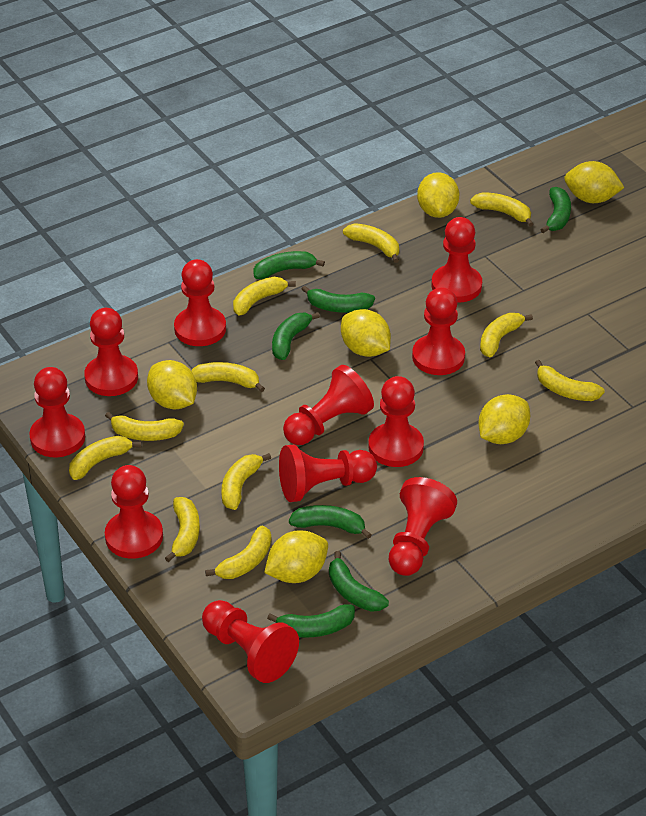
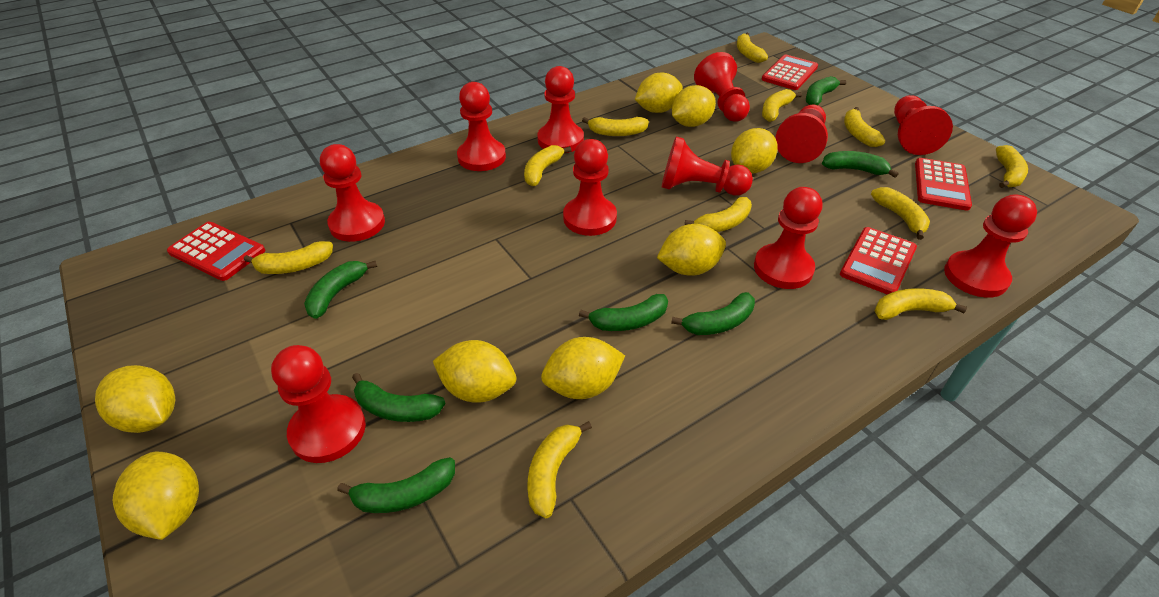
red calculator: none = 0 -> [167,222,265,281] [761,55,818,90] [840,227,917,294] [915,158,972,211] = 4
yellow lemon: [147,360,197,410] [264,530,328,583] [341,309,391,357] [417,172,459,218] [478,394,530,444] [564,161,624,203] = 6 -> [95,365,175,433] [113,452,199,540] [433,340,516,403] [541,337,625,399] [635,73,683,113] [657,224,726,276] [672,85,716,127] [731,128,778,173] = 8

